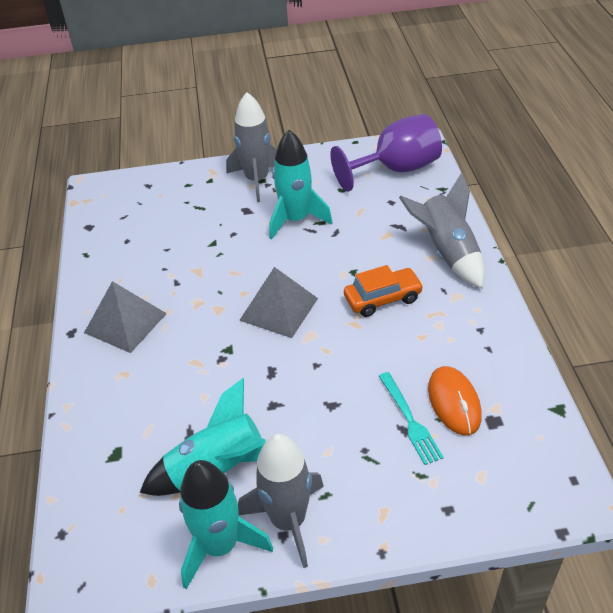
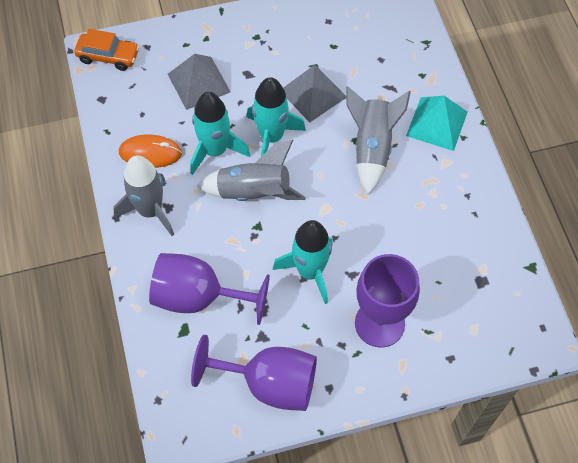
purple goblet: [330,114,442,192] = 1 -> [149,253,270,325] [191,335,317,411] [355,254,420,347] = 3
turquoise fork: [379,372,444,465] = 1 -> none = 0
turquoise pyramid: none = 0 -> [406,96,467,151] = 1

